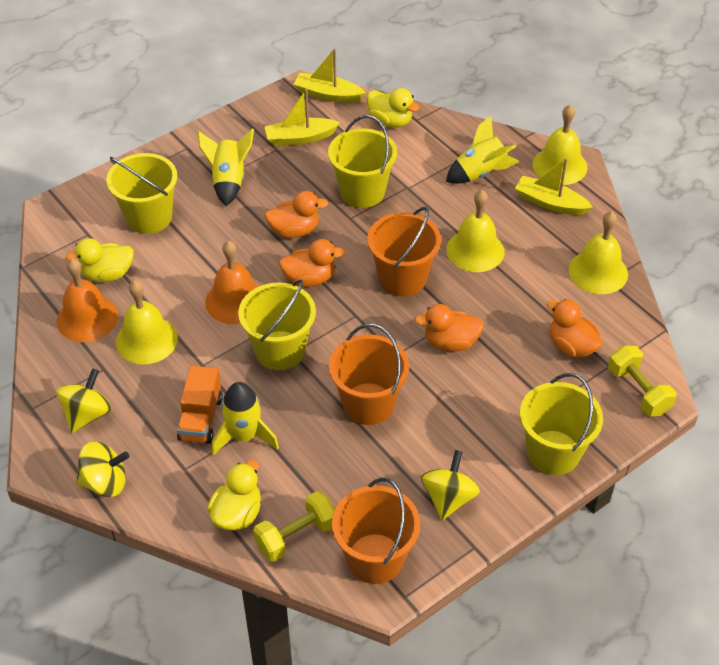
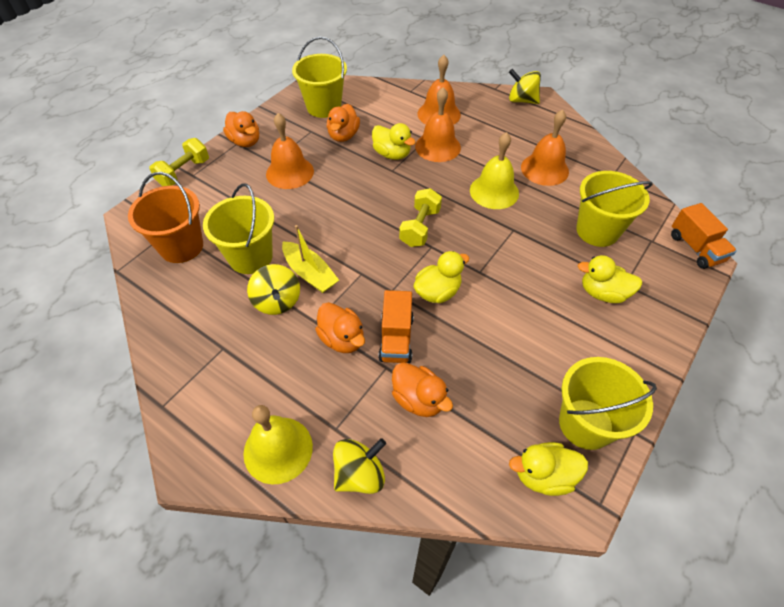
orange bell: [57,258,118,342] [205,241,259,324] = 2 -> [266,113,314,189] [415,87,461,162] [417,55,461,125] [521,110,569,186] = 4
orange bucket: [329,324,409,425] [332,478,420,584] [367,207,441,297] = 3 -> [128,172,203,263] = 1
orange truck: [177,366,223,444] = 1 -> [379,290,414,363] [671,203,737,269] = 2
yellow bell: [116,280,178,365] [446,190,505,272] [533,104,587,185] [569,211,628,294] = 4 -> [243,405,313,484] [470,132,519,209] = 2
yellow boat: [264,89,340,146] [293,48,366,103] [515,158,593,215] = 3 -> [282,225,339,293] = 1
yellow duck: [66,238,134,282] [207,460,261,530] [367,88,419,128] = 3 -> [372,123,416,160] [413,251,469,303] [509,442,588,496] [578,255,642,303] = 4
yellow rocket: [198,129,254,206] [212,382,279,456] [446,115,519,184] = 3 -> none = 0

